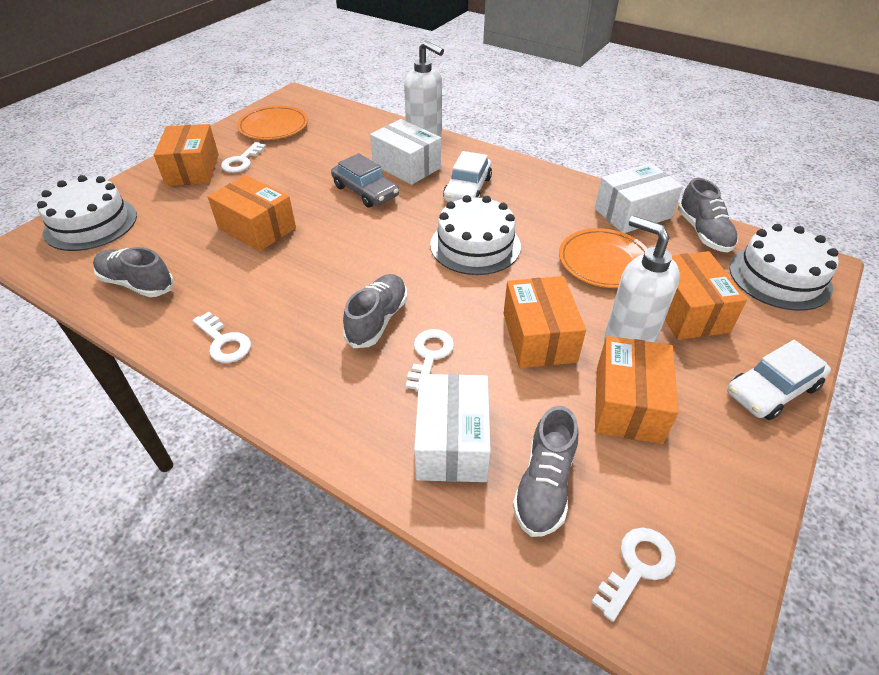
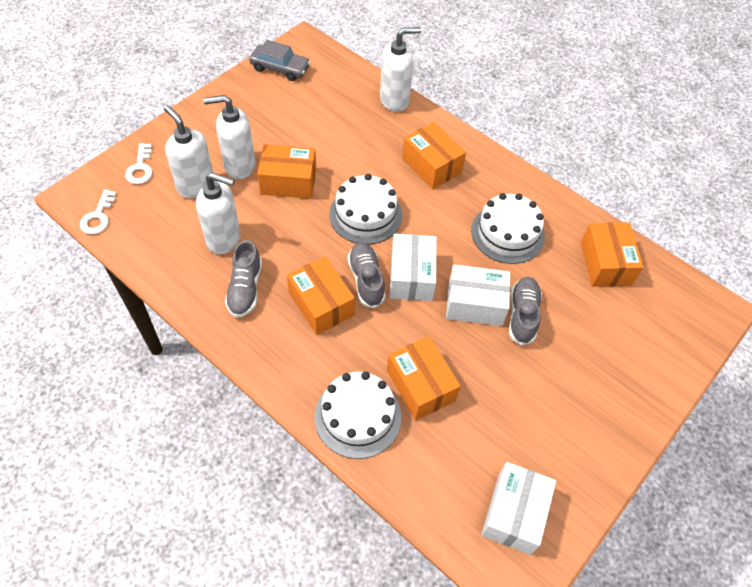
grey shoe: [93,247,174,297] [343,274,407,348] [513,406,579,537] [678,178,738,252] = 4 -> [225,240,262,318] [348,242,386,308] [509,277,542,346] = 3
orange plate: [237,106,308,140] [559,228,648,288] = 2 -> none = 0
white car: [443,151,492,202] [727,340,831,420] = 2 -> none = 0
white key: [193,312,251,363] [221,142,266,173] [406,329,454,391] [591,528,676,622] = 4 -> [80,190,117,234] [125,143,153,184] = 2
white soap dispenser: [404,40,444,137] [604,216,680,343] = 2 -> [164,105,215,198] [196,173,241,254] [203,95,255,179] [380,27,421,112] = 4

